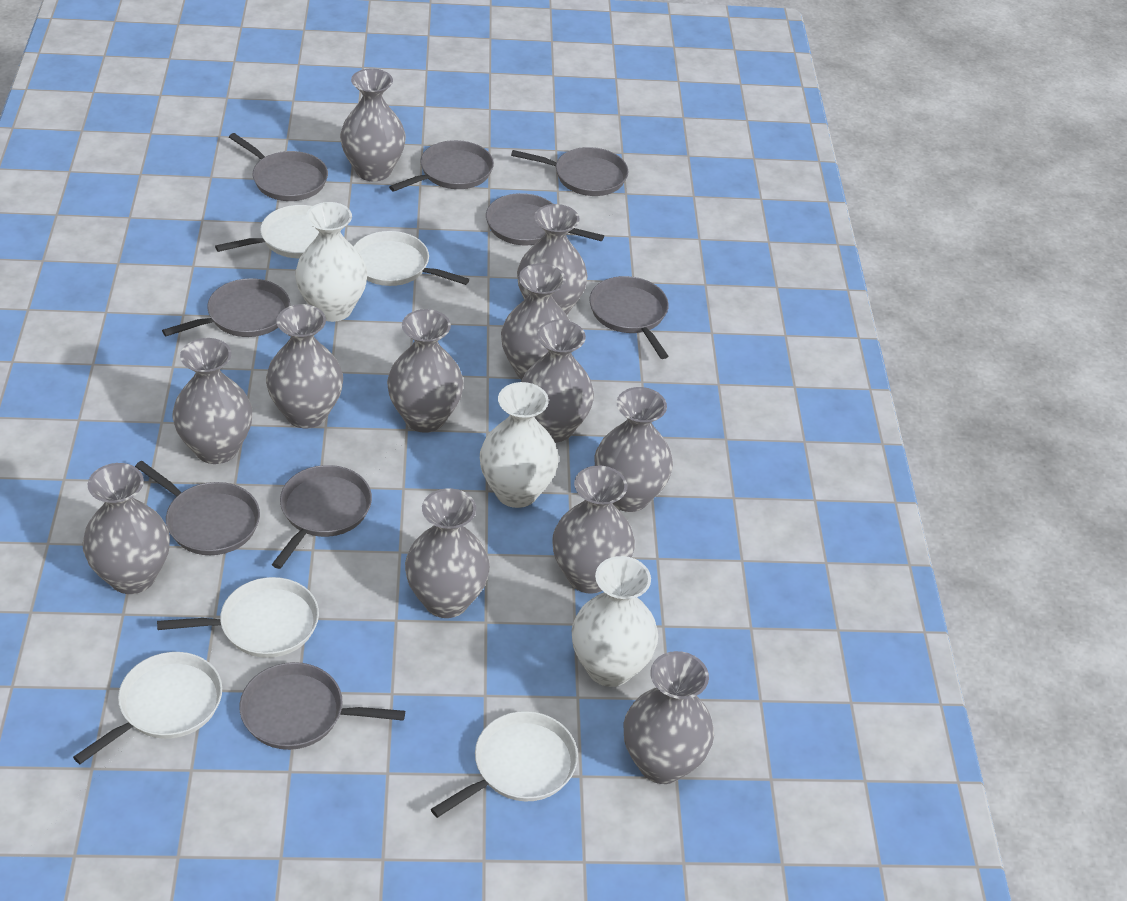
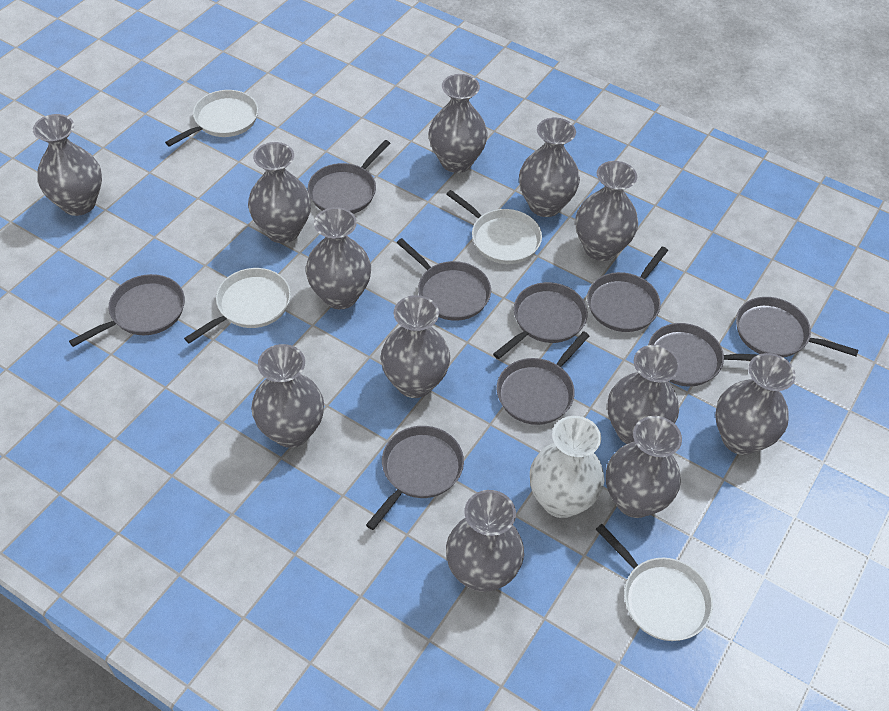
white pan: [73,652,222,764] [157,577,319,658] [215,205,319,258] [353,231,470,286] [431,711,578,818] = 5 -> [165,90,258,147] [184,268,291,343] [446,190,542,264] [596,524,713,641] = 4
white vase: [295,202,367,322] [480,382,559,508] [572,556,658,687] = 3 -> [530,416,604,518] = 1

